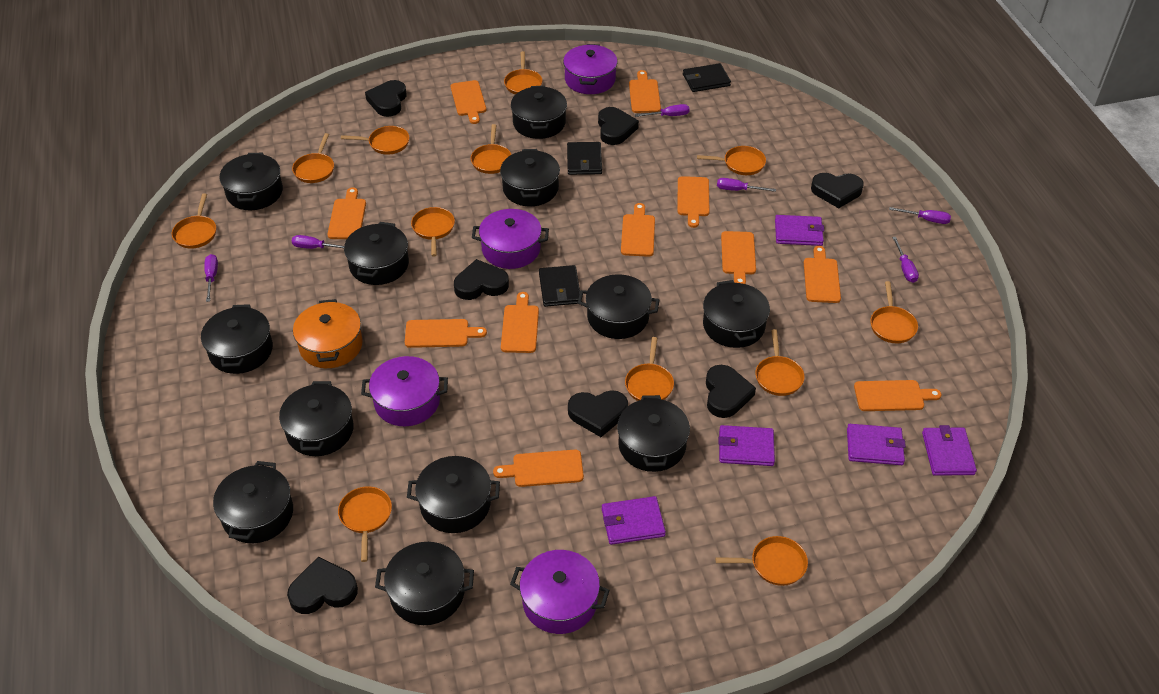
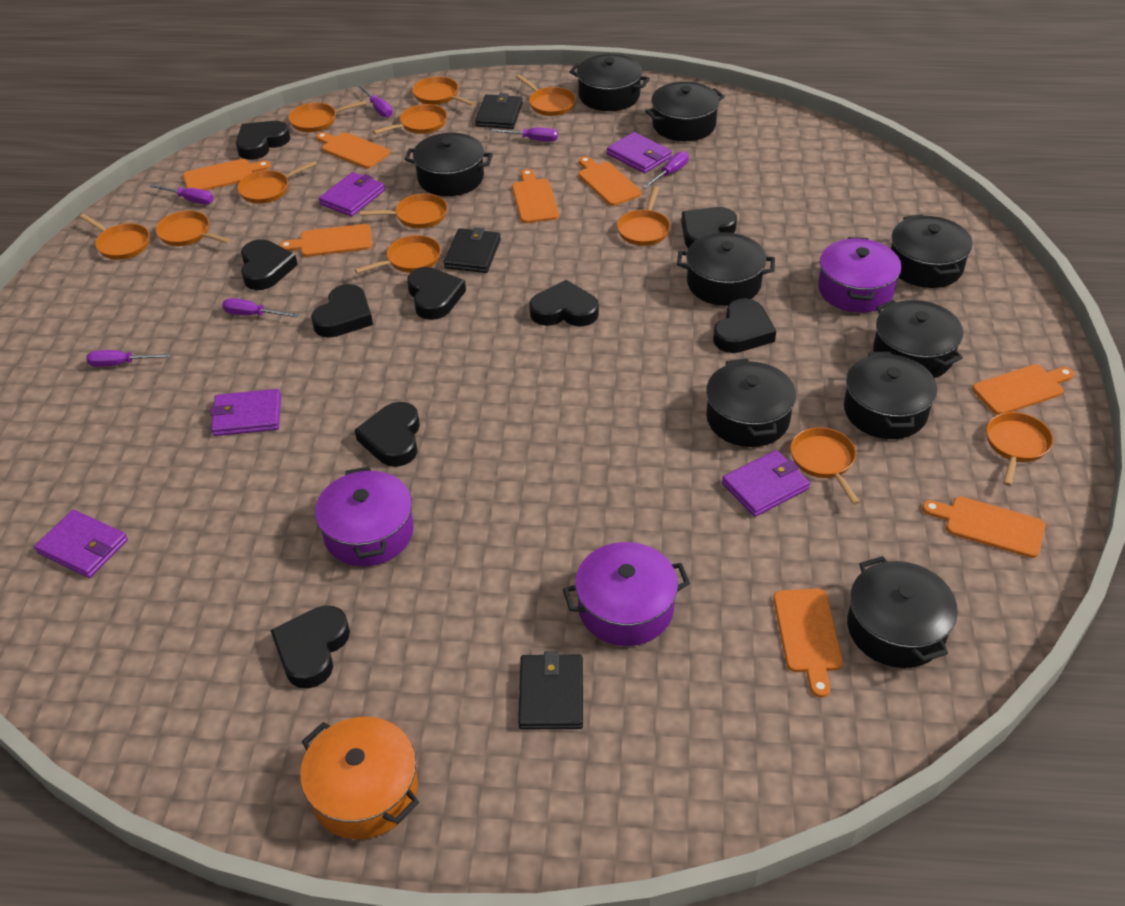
black heart: [287,556,358,614] [365,80,406,117] [454,259,509,300] [568,390,628,437] [598,107,639,145] [706,365,756,418] [811,173,864,208] = 7 -> [236,121,290,160] [241,239,298,290] [270,606,350,688] [311,284,373,338] [355,402,420,467] [407,267,466,320] [529,280,599,327] [681,207,737,248] [713,298,776,353] = 9
black pot: [201,304,273,374] [213,461,293,543] [219,153,283,210] [279,381,354,456] [344,222,409,285] [375,542,474,625] [407,456,500,533] [500,149,560,206] [511,86,567,139] [578,274,659,339] [617,395,690,472] [703,280,770,348] = 12 -> [404,133,493,196] [570,54,650,111] [645,82,725,141] [677,233,775,306] [706,358,796,447] [844,351,937,439] [847,556,958,668] [873,300,963,378] [891,214,972,288] = 9
orange cutting board: [327,187,366,239] [405,319,487,348] [451,80,486,124] [493,450,584,487] [501,292,539,353] [621,203,655,257] [629,70,661,113] [677,176,709,228] [721,231,756,284] [804,246,841,303] [854,380,941,411] = 11 -> [183,159,271,190] [279,224,372,257] [316,132,390,169] [512,169,559,223] [578,156,642,206] [773,588,843,698] [922,496,1045,558] [972,364,1074,415] = 8
purple pot: [361,356,448,426] [472,209,549,269] [510,550,610,634] [563,44,617,94] = 4 -> [315,467,414,567] [563,542,690,646] [818,237,902,313] = 3

